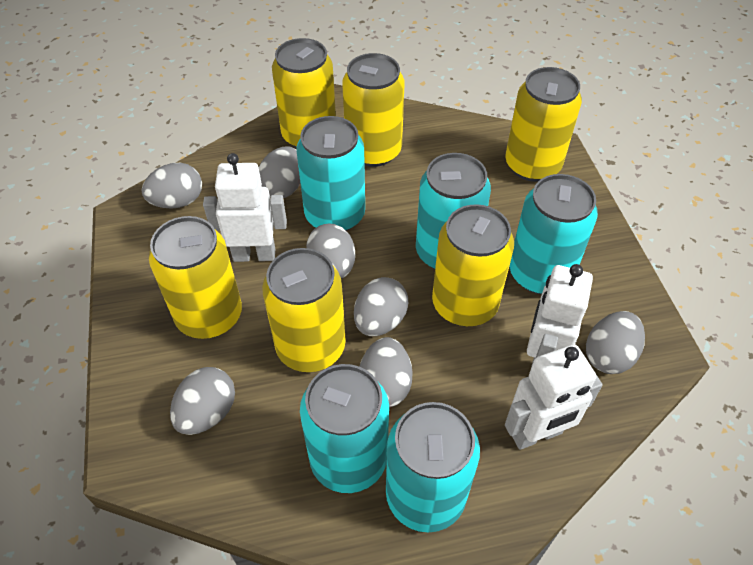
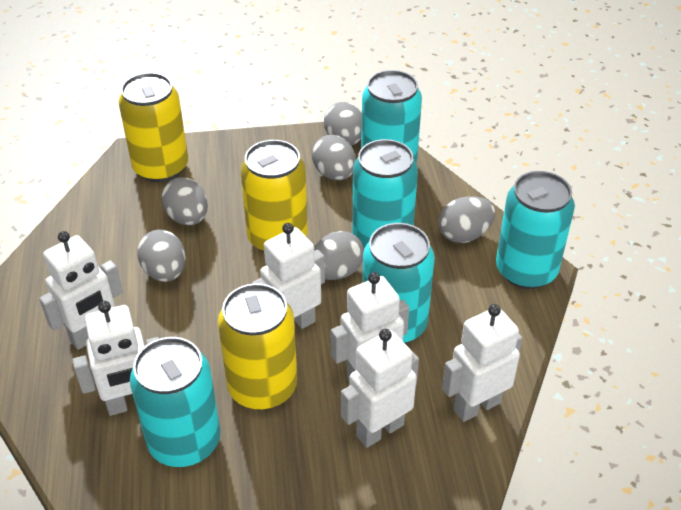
grey egg: [142,163,202,209] [170,367,235,435] [259,146,300,198] [306,223,355,278] [354,277,408,336] [359,337,413,407] [586,311,645,374] = 7 -> [137,229,186,282] [161,177,208,225] [312,135,356,180] [314,231,364,280] [324,102,362,146] [439,196,495,243] = 6
white robot: [203,153,287,262] [505,344,603,450] [527,264,593,367] = 3 -> [39,231,123,350] [72,301,159,416] [252,223,325,329] [331,272,409,382] [341,329,419,448] [442,304,522,422] = 6
yellow can: [149,216,242,339] [262,248,346,372] [272,38,336,148] [342,53,405,167] [432,204,514,326] [505,67,582,182] = 6 -> [118,73,188,182] [218,283,297,410] [241,140,308,252] = 3

